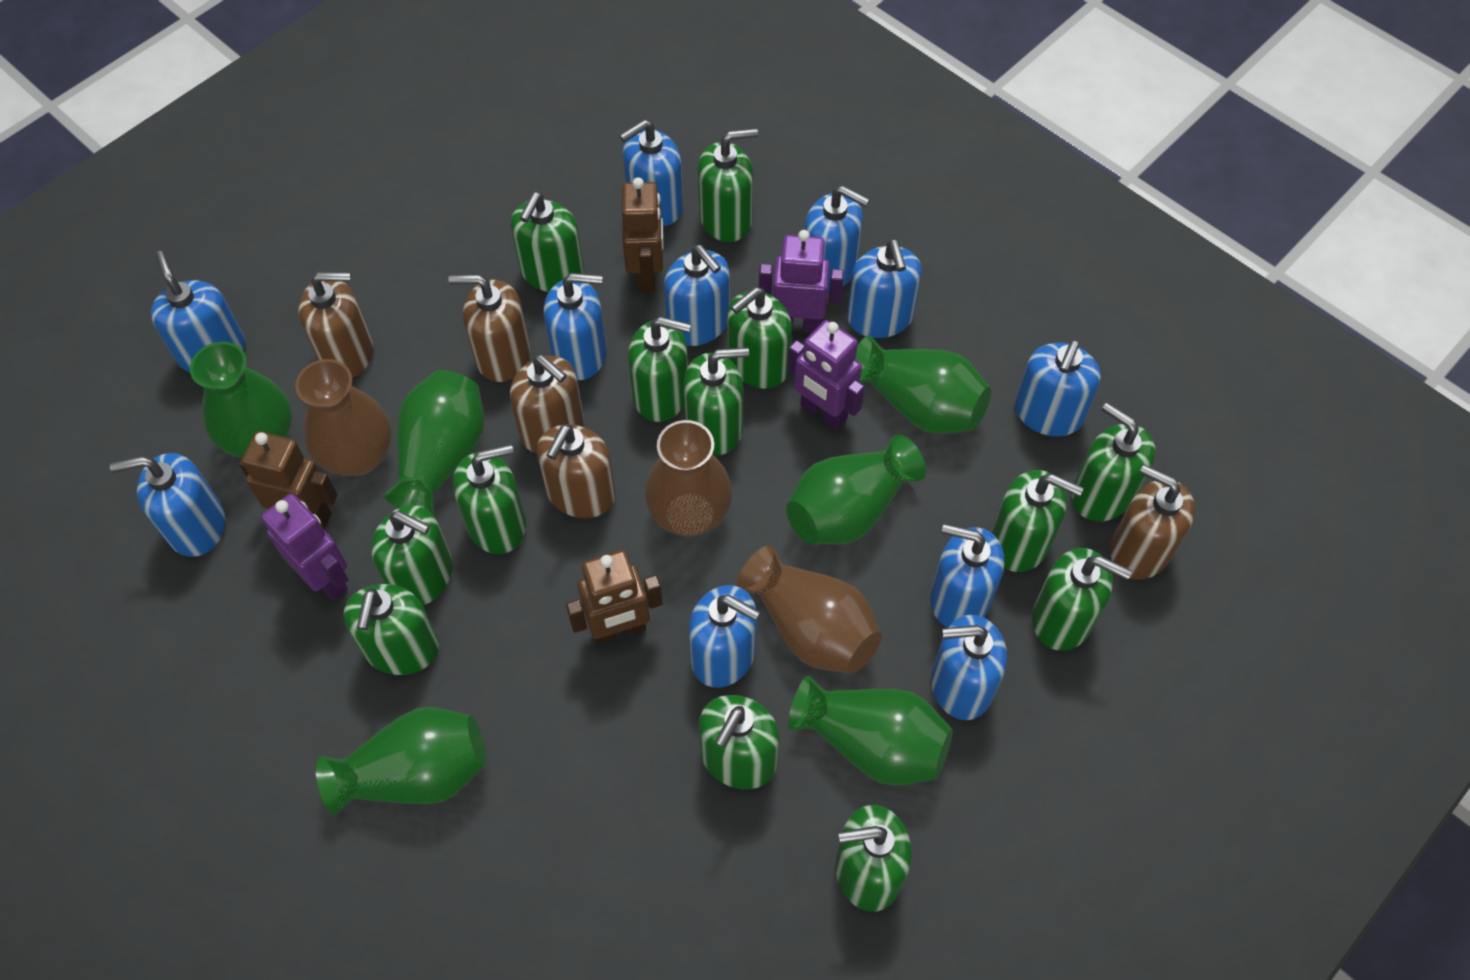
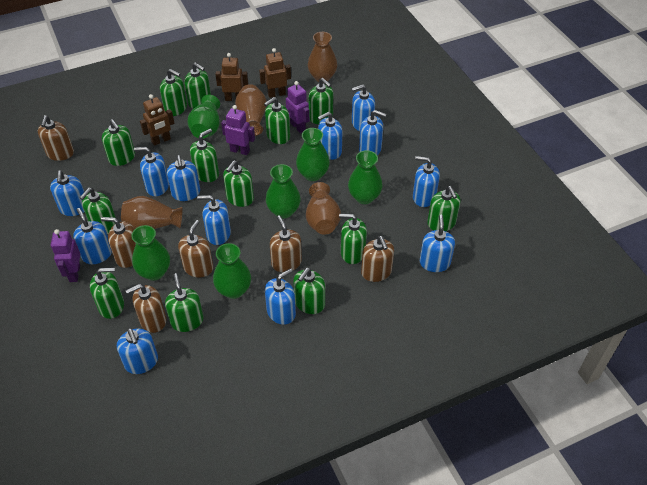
blue soap dispenser: [110,453,225,557] [151,251,245,372] [544,273,607,380] [619,120,683,226] [664,245,730,346] [689,585,760,688] [805,186,870,292] [847,239,922,338] [930,524,1005,628] [931,615,1007,720] [1015,340,1101,437] = 11 -> [50,171,85,216] [73,208,112,264] [117,328,158,374] [134,147,169,196] [167,155,200,201] [197,195,231,245] [265,268,296,325] [318,112,343,160] [352,84,375,131] [359,110,386,155] [413,156,440,207] [420,215,455,272] = 12
brown soap dispenser: [298,272,373,378] [448,274,530,382] [510,355,584,453] [537,424,616,518] [1110,465,1195,579] = 5 -> [38,115,74,161] [101,217,136,268] [125,284,167,333] [178,220,213,278] [270,215,302,272] [361,236,394,282] = 6
brown vase: [295,359,391,476] [645,420,732,536] [737,545,882,674] = 3 -> [121,196,183,229] [235,84,267,136] [306,182,341,235] [308,32,337,82] = 4

